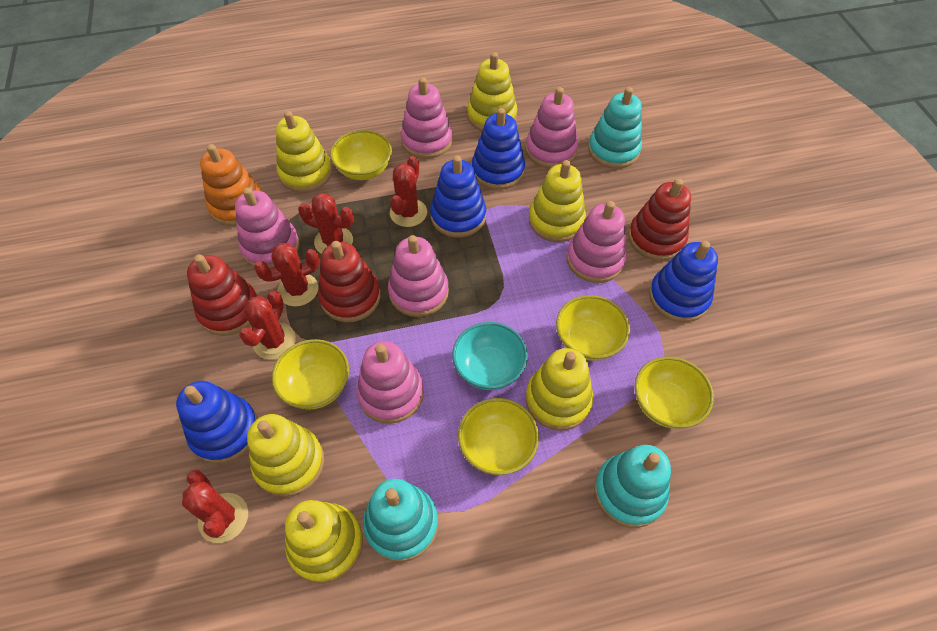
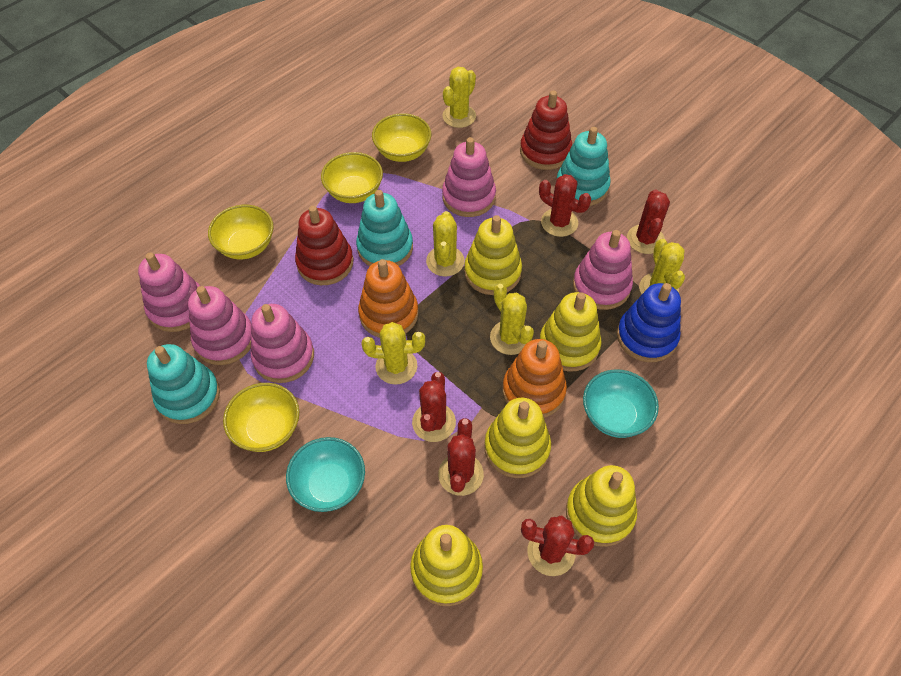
blue stacking toy: [176,381,258,464] [430,155,486,238] [472,108,525,190] [649,241,718,322] = 4 -> [617,283,681,362] = 1
orange stacking toy: [200,144,261,226] = 1 -> [358,259,418,338] [503,339,567,418] = 2
pink stacking toy: [235,187,299,269] [357,341,424,424] [388,235,449,317] [401,77,452,159] [525,87,578,169] [566,201,627,283] = 6 -> [138,253,200,332] [188,286,252,365] [251,304,314,383] [442,137,496,217] [573,230,633,310] = 5
red stacking toy: [187,254,257,336] [318,241,380,322] [628,179,691,261] = 3 -> [295,206,353,285] [520,91,572,170] = 2
turquoise bowl: [452,322,528,390] = 1 -> [286,437,365,512] [583,369,659,438] = 2
yellow bowl: [272,339,349,410] [330,130,392,180] [458,398,539,475] [556,295,630,361] [635,357,714,429] = 5 -> [208,205,274,259] [223,383,299,452] [321,152,383,203] [372,113,431,162] = 4
yellow cactus: none = 0 -> [362,322,425,385] [426,211,465,277] [443,67,476,128] [490,284,534,355] [639,239,685,294] = 5
yellow stacking toy: [247,414,324,497] [276,111,332,193] [285,500,363,584] [467,52,517,131] [525,348,594,431] [529,160,586,242] = 6 -> [410,525,483,606] [464,215,522,295] [484,397,551,478] [540,292,601,372] [566,465,637,547] = 5

